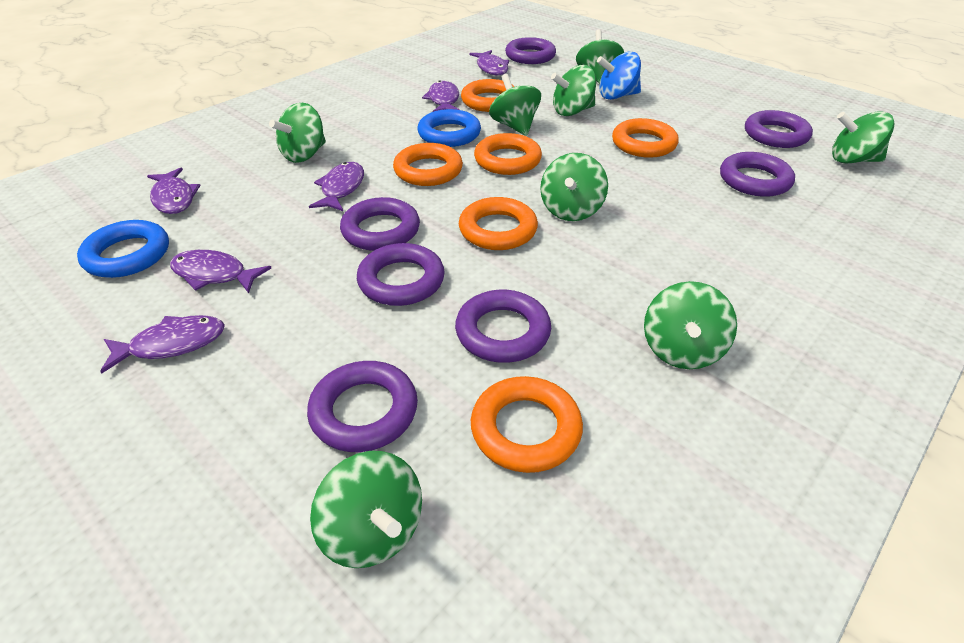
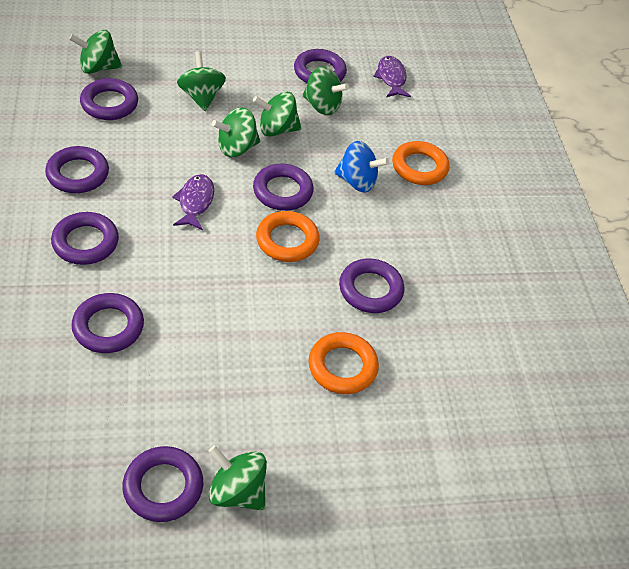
blue ring: [77,220,169,278] [417,109,481,147] = 2 -> none = 0
green spinning top: [269,103,326,163] [310,451,422,568] [489,74,541,136] [540,153,608,221] [551,65,596,116] [576,30,624,84] [644,281,737,369] [832,111,895,163] = 8 -> [69,30,122,74] [177,51,226,111] [208,445,267,510] [212,107,260,157] [253,91,301,137] [303,66,349,115] = 6
orange ring: [393,143,463,186] [459,197,538,250] [461,79,515,112] [471,376,583,473] [474,133,542,175] [612,118,679,158] = 6 -> [256,211,320,262] [308,332,379,394] [392,141,450,185] = 3
purple fish: [100,315,225,373] [147,168,201,214] [170,250,271,293] [309,162,364,211] [422,80,460,112] [469,50,509,75] = 6 -> [172,174,214,230] [373,56,411,97] = 2
purple ring: [307,361,418,452] [340,197,420,251] [357,243,445,306] [455,290,551,363] [505,37,556,64] [720,152,795,197] [745,110,813,148] = 7 -> [45,146,109,193] [51,212,119,265] [71,293,144,353] [80,78,138,120] [122,446,203,522] [253,164,314,211] [294,49,347,83] [339,258,404,313] = 8

